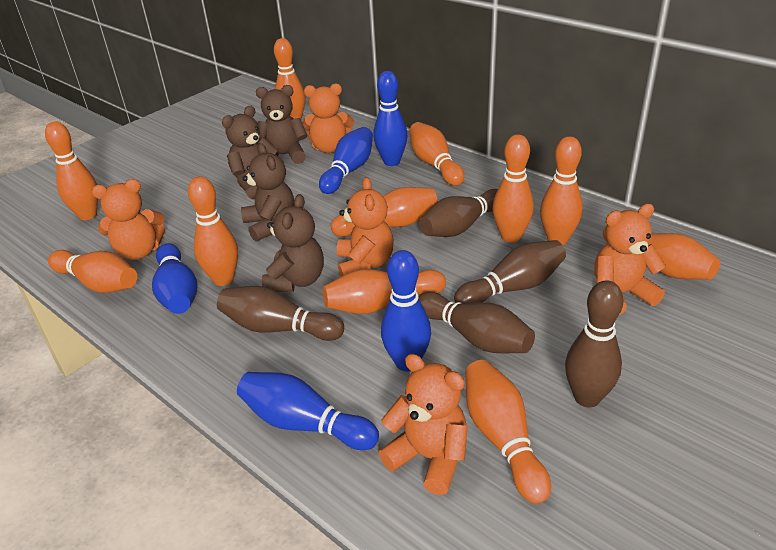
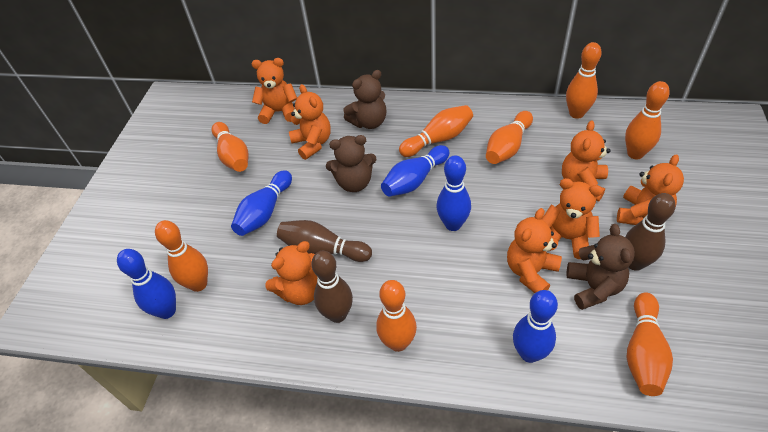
brown bowling pin: [217,286,344,341] [419,189,498,237] [419,292,535,353] [454,240,566,303] [565,280,623,408] = 5 -> [277,220,372,262] [311,251,353,323] [625,193,676,271] = 3
brown teddy bear: [222,106,279,190] [241,143,294,242] [256,85,307,164] [262,194,324,292] = 4 -> [326,135,377,192] [343,70,387,129] [567,224,635,310] = 3
orange bowling pin: [45,122,98,220] [48,250,137,293] [188,176,238,286] [274,38,305,119] [323,269,446,314] [331,187,438,237] [409,122,464,186] [465,360,551,504] [492,134,534,243] [540,136,583,245] [603,227,720,279] = 11 -> [155,220,208,292] [212,122,249,172] [376,280,417,352] [399,105,473,157] [486,111,533,164] [566,42,602,119] [625,81,670,159] [627,292,673,396] = 8
orange teddy bear: [92,179,165,260] [302,83,354,153] [337,177,394,277] [379,354,468,495] [594,204,666,315] = 5 -> [252,58,297,124] [265,241,318,305] [289,84,331,160] [507,208,562,293] [542,178,603,259] [562,120,611,202] [617,154,684,225] = 7

